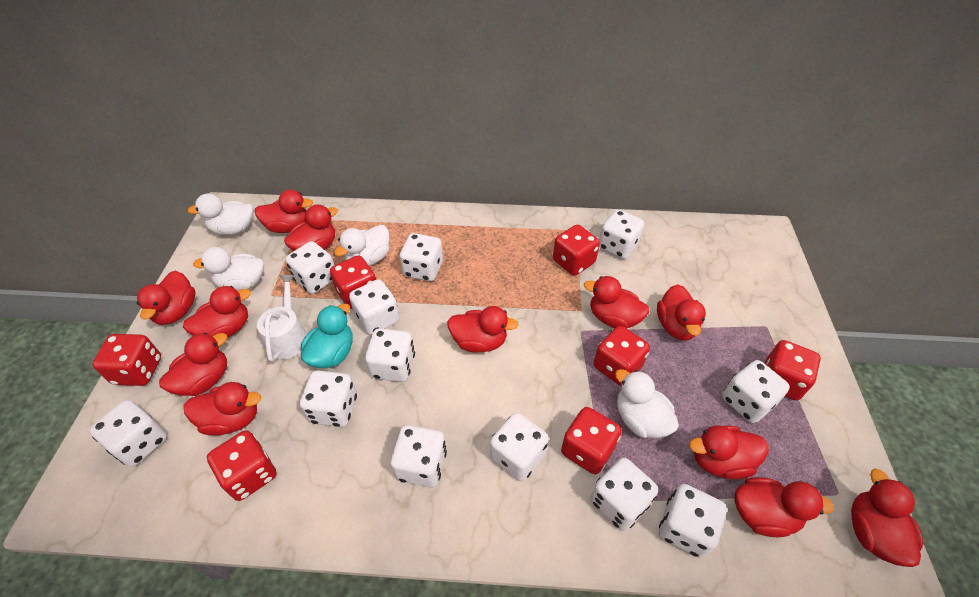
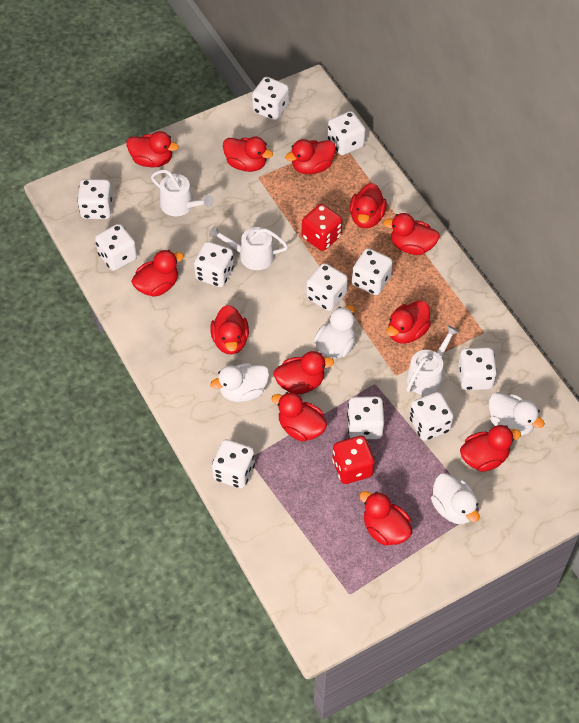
red dice: [92,334,161,386] [207,430,277,501] [330,255,376,309] [553,225,600,276] [561,407,622,475] [593,326,650,386] [765,340,821,400] = 7 -> [302,204,342,251] [332,436,375,484] = 2
turquoise duck: [301,303,353,368] = 1 -> none = 0
white dice: [90,400,167,467] [285,241,334,294] [300,370,357,427] [349,279,400,335] [365,328,415,382] [390,425,447,487] [400,233,443,281] [490,413,549,481] [591,458,658,531] [599,210,644,259] [659,484,727,558] [722,360,790,423] = 12 -> [77,179,113,219] [95,224,137,271] [194,241,234,287] [212,439,255,489] [252,77,289,120] [306,263,348,311] [327,111,366,155] [347,396,384,439] [352,248,393,295] [409,392,454,441] [458,347,497,390] = 11
white watering can: [257,275,307,362] = 1 -> [151,169,214,216] [209,225,288,270] [406,325,459,395] = 3

